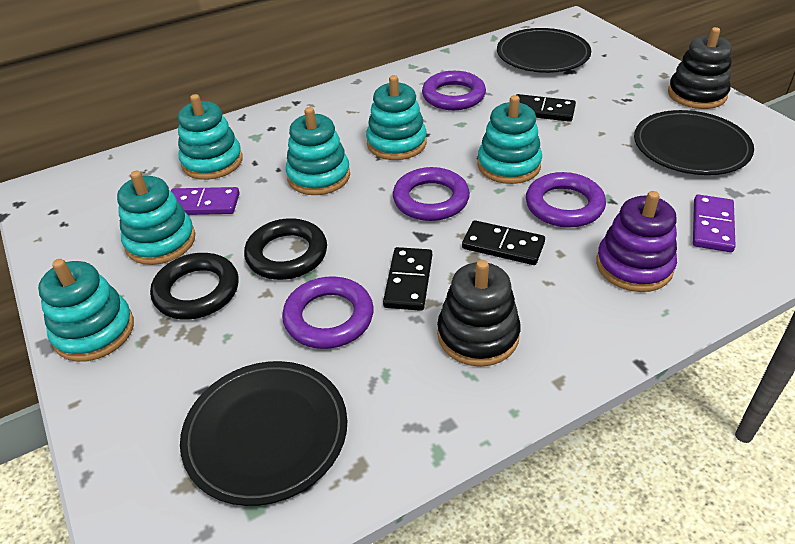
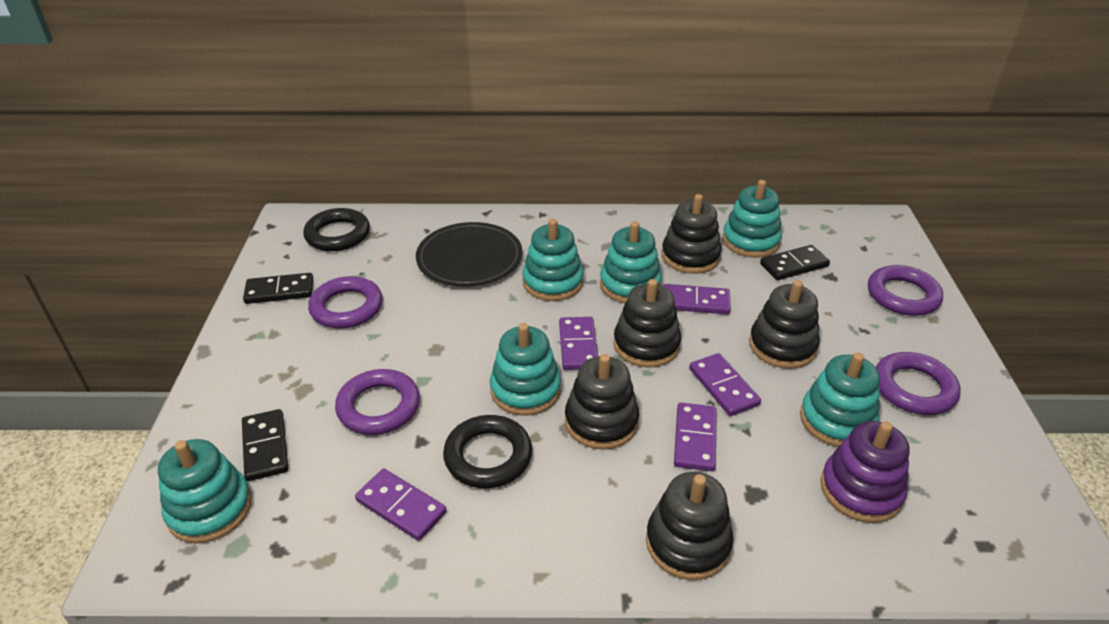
black plate: [180,361,347,506] [497,28,591,73] [634,110,754,175] = 3 -> [416,222,522,286] = 1
black stacking toy: [437,260,521,367] [668,27,732,109] = 2 -> [565,354,639,450] [613,279,681,368] [646,472,733,580] [662,194,722,274] [749,280,820,369] = 5
purple domino: [171,187,240,215] [693,194,736,252] = 2 -> [355,469,447,541] [559,317,598,370] [664,284,731,315] [674,403,717,471] [689,353,761,416] = 5

